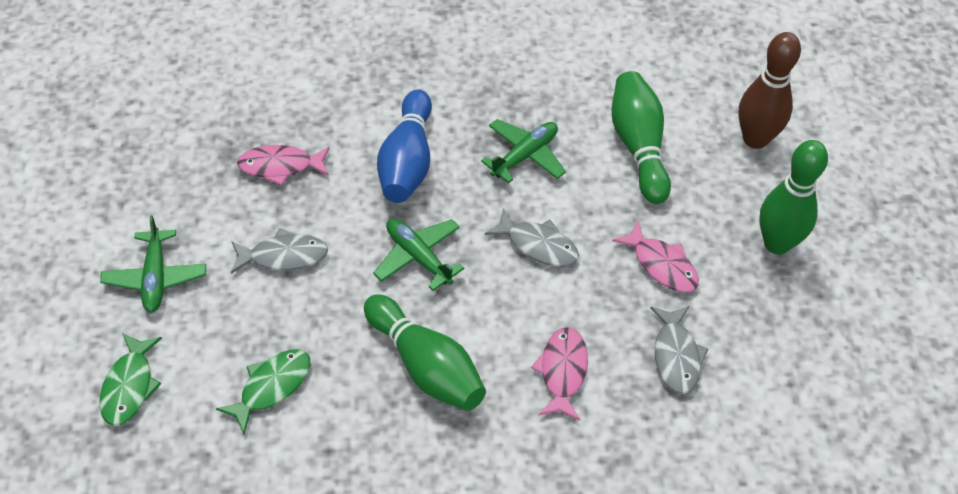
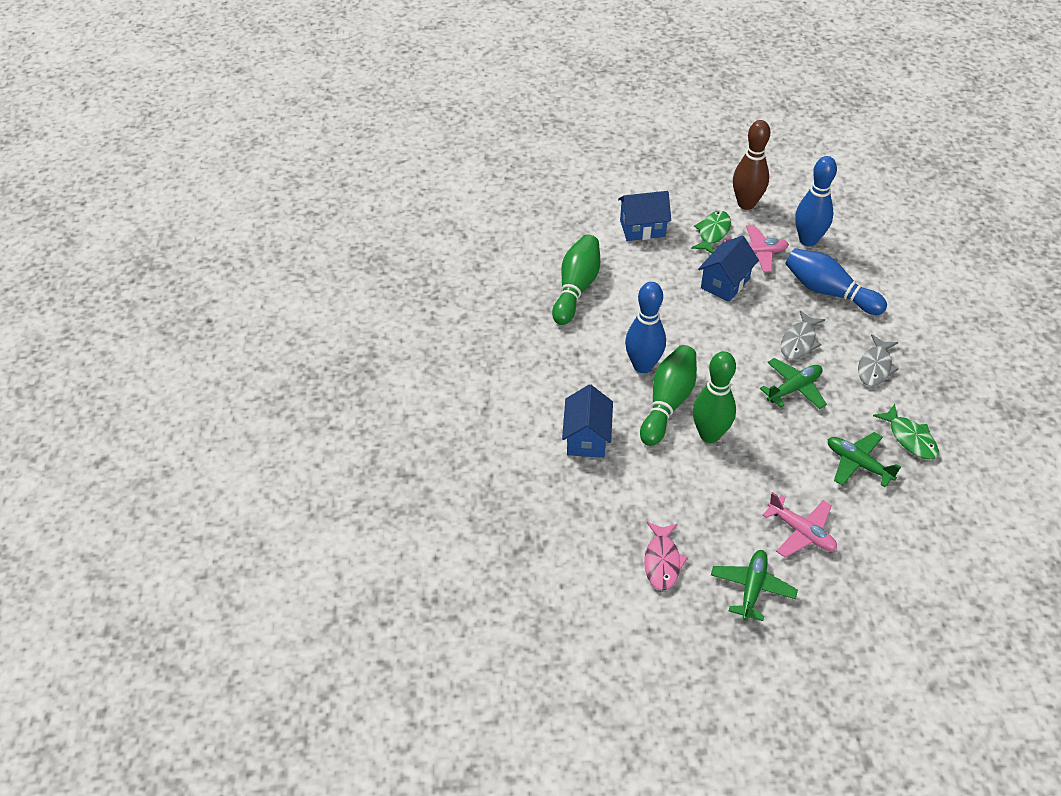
blue bowling pin: [377,90,432,203] = 1 -> [625,282,666,373] [785,248,887,315] [795,156,837,247] = 3
blue house: none = 0 -> [562,385,613,458] [618,191,671,241] [698,235,759,302] = 3
grey fish: [231,228,328,274] [485,208,579,267] [650,306,708,394] = 3 -> [781,310,825,360] [858,334,899,386] = 2
pink fish: [237,145,330,186] [531,327,588,421] [612,220,699,292] = 3 -> [644,522,688,590] = 1
pink plane: none = 0 -> [724,225,789,272] [762,492,837,557] = 2

